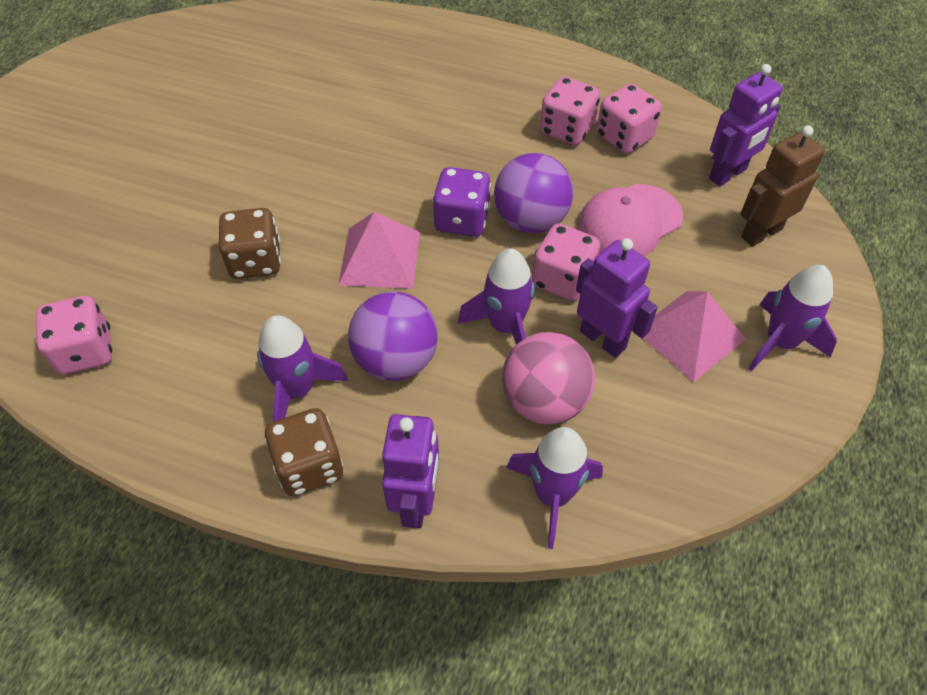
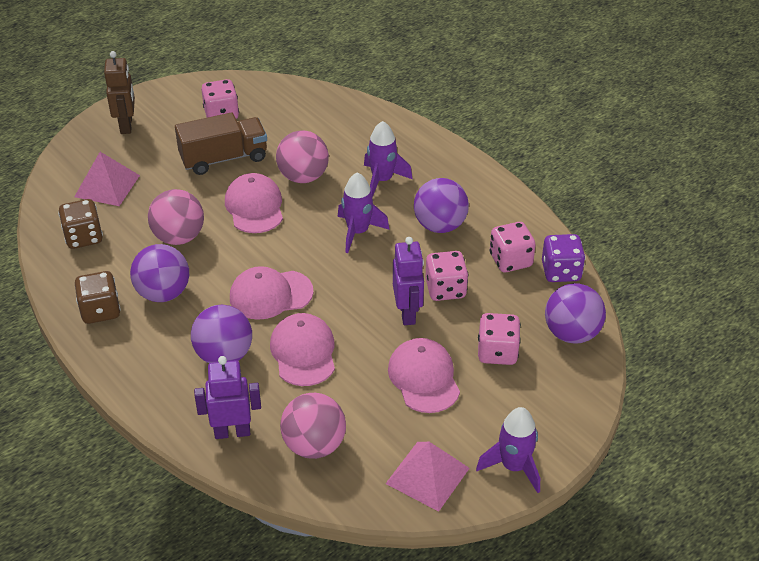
brown truck: none = 0 -> [175,112,267,175] = 1
pink ball: [502,332,595,424] = 1 -> [148,189,204,245] [276,130,329,183] [280,393,346,459] = 3
pink cap: [578,184,683,256] = 1 -> [225,173,283,233] [230,266,313,320] [270,313,335,386] [388,338,460,413] = 4
purple ball: [348,291,438,381] [494,153,573,233] = 2 -> [130,244,189,302] [191,305,252,363] [414,178,469,233] [545,283,606,344] = 4
purple robot: [382,414,439,528] [576,238,658,358] [709,64,783,186] = 3 -> [194,356,261,439] [393,237,424,325] = 2
purple rocket: [257,315,348,421] [457,249,535,345] [506,427,603,549] [748,265,837,371] = 4 -> [338,172,390,253] [364,121,413,197] [476,407,540,493] = 3

